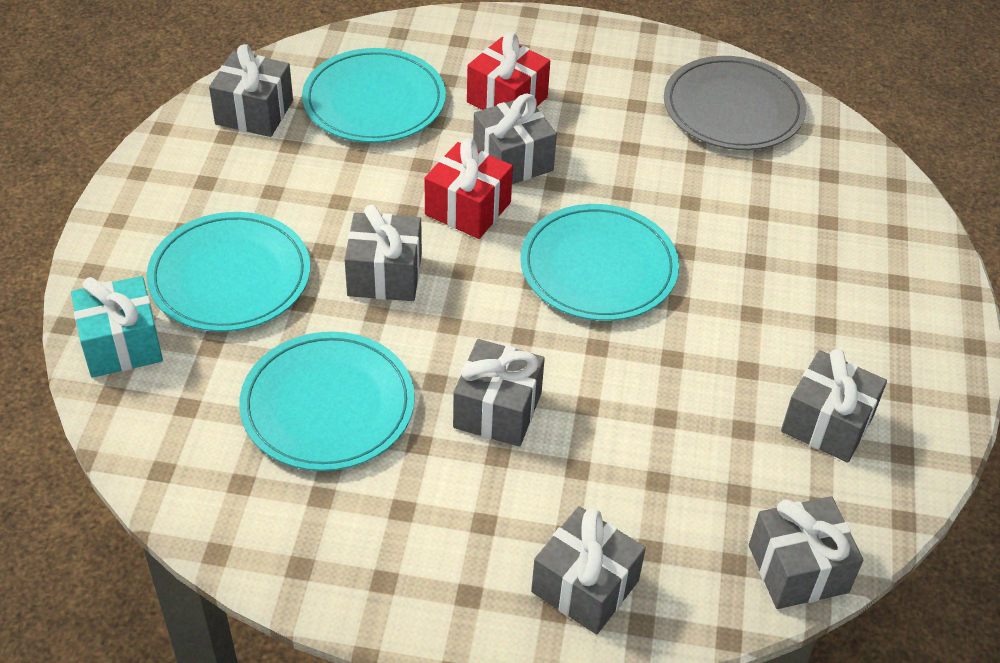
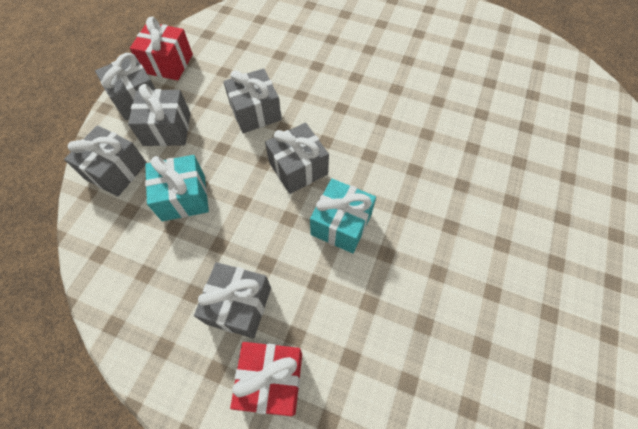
grey gift: [209,44,293,137] [344,204,422,301] [453,339,545,447] [473,94,557,184] [531,506,646,634] [749,496,863,609] [781,349,887,463] = 7 -> [64,125,147,197] [95,53,155,120] [128,84,191,146] [194,262,271,338] [223,68,282,133] [265,123,329,194] = 6
grey plate: [664,56,806,150] = 1 -> none = 0
turquoise gift: [71,276,163,378] = 1 -> [145,155,209,221] [310,179,376,253] = 2
turquoise plate: [147,212,310,332] [239,332,415,471] [302,48,446,143] [520,204,679,321] = 4 -> none = 0

